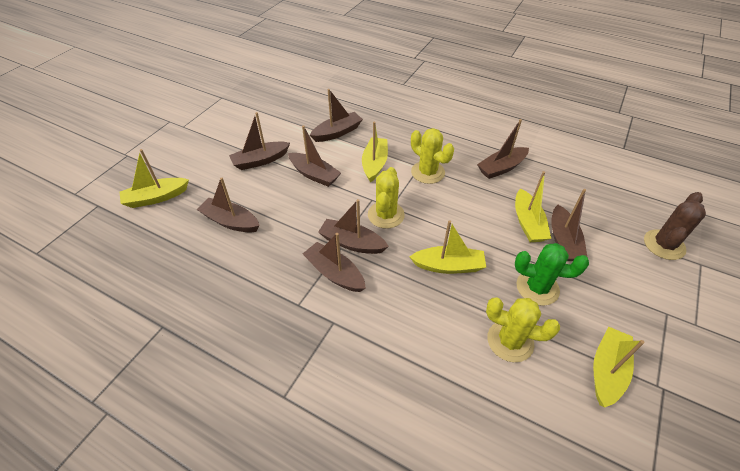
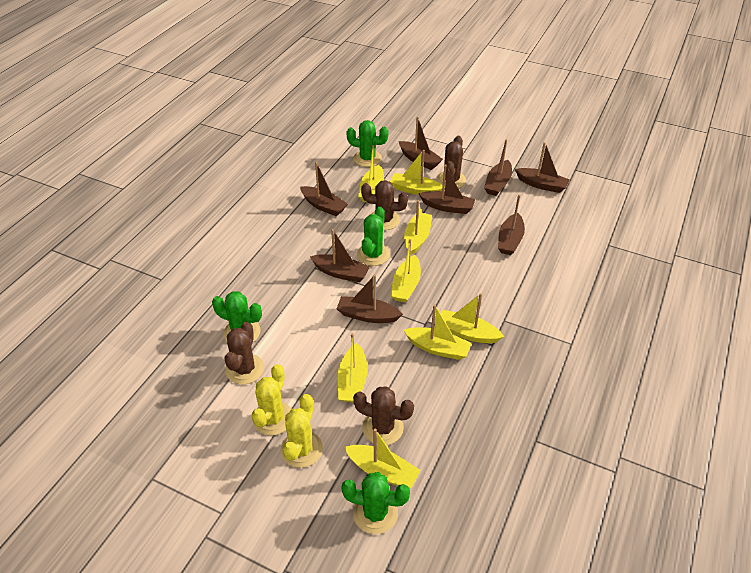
brown cactus: [644,192,706,260] = 1 -> [225,322,264,385] [353,386,414,445] [361,180,408,230] [437,136,466,188] = 4
green cactus: [515,243,589,306] = 1 -> [212,291,262,342] [341,472,410,534] [346,120,388,167] [357,207,390,266] = 4
yellow boat: [120,149,189,208] [362,122,388,183] [409,220,486,274] [515,171,551,242] [593,327,645,407] = 5 -> [338,333,368,402] [345,428,420,488] [358,145,384,202] [390,150,445,195] [391,239,421,303] [404,200,432,256] [404,304,471,360] [441,293,504,343] = 8
yellow cactus: [368,167,405,229] [411,128,454,184] [486,298,560,362] = 3 -> [252,364,292,436] [280,394,323,468] = 2

